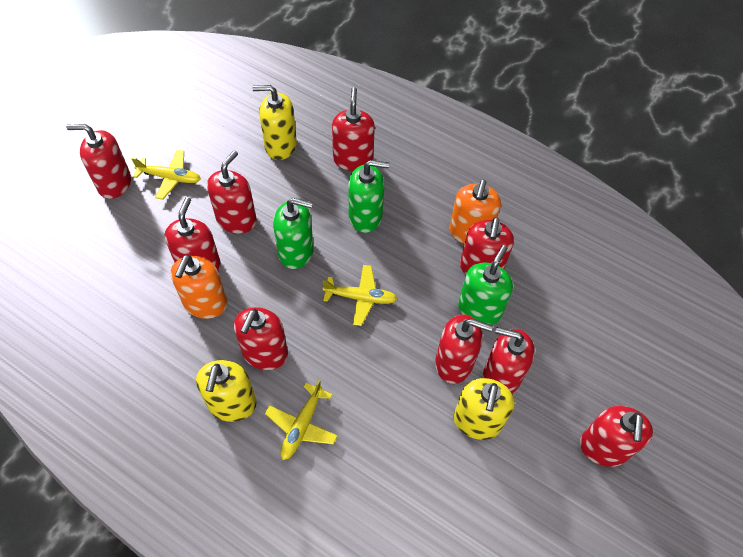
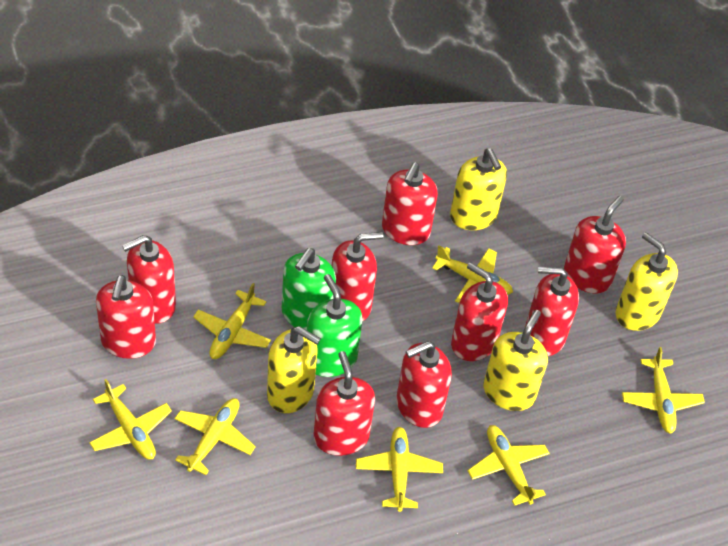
green soap dispenser: [273,198,314,269] [348,160,390,233] [458,245,513,325] = 3 -> [282,248,336,330] [307,274,362,377] = 2
orange soap dispenser: [171,255,228,319] [450,180,501,244] = 2 -> none = 0
yellow plane: [131,150,201,200] [265,380,338,460] [322,265,397,326] = 3 -> [89,379,172,460] [175,398,256,475] [193,283,271,359] [356,427,443,512] [432,245,513,303] [468,425,550,506] [622,347,705,434] = 7
yellow soap dispenser: [196,360,256,422] [252,85,297,160] [454,378,514,440] = 3 -> [267,326,321,413] [450,149,507,230] [483,310,548,411] [616,232,678,331] = 4

